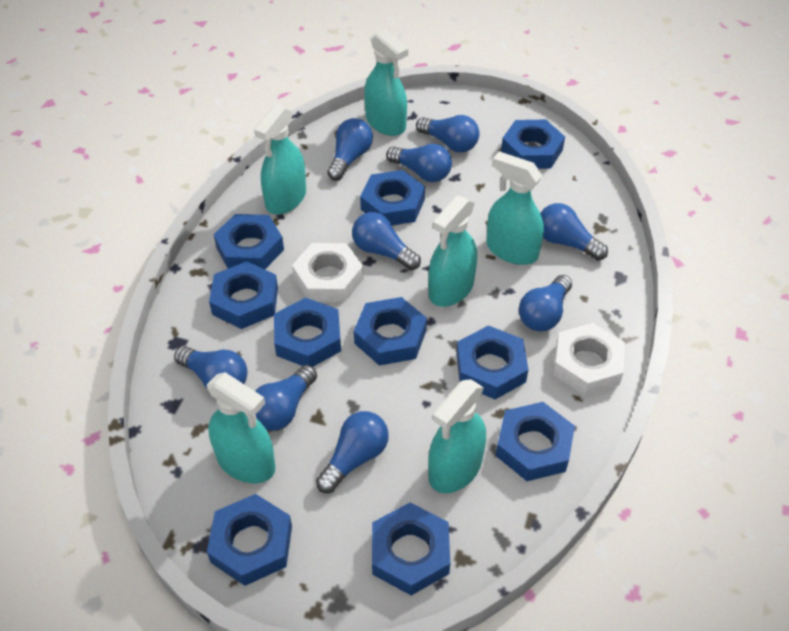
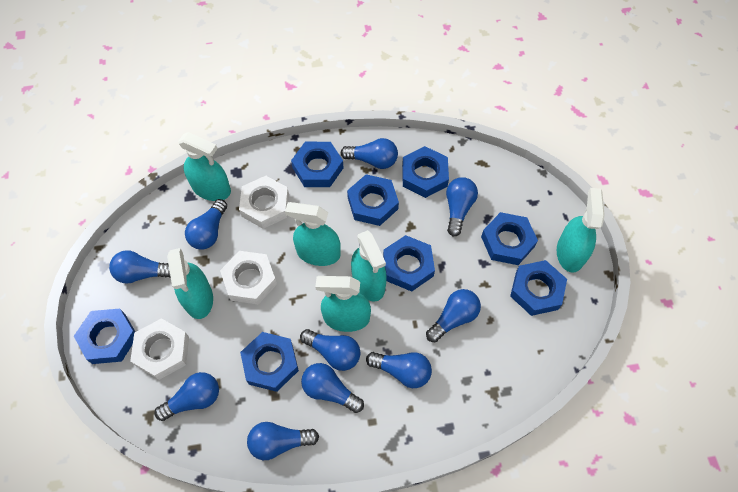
blue light bulb: [174,346,247,388] [255,365,317,431] [316,411,389,493] [327,118,373,181] [352,212,421,270] [386,144,452,182] [416,115,479,153] [519,275,572,331] [540,203,608,261] = 9 -> [109,250,171,284] [154,372,219,421] [185,199,227,250] [247,422,319,460] [300,329,360,371] [301,363,364,413] [340,138,398,169] [366,352,432,388] [426,289,481,342] [446,177,478,237] = 10
blue nut: [207,494,292,586] [209,261,278,329] [213,214,284,269] [274,297,341,367] [354,297,427,366] [360,170,425,226] [372,503,450,596] [457,325,528,400] [496,402,575,481] [501,119,565,169] = 10 -> [74,309,135,364] [240,332,299,392] [291,142,343,187] [347,174,399,226] [383,235,435,291] [402,146,449,198] [481,212,538,265] [510,260,567,316] = 8
white nut: [292,243,364,302] [553,323,625,396] = 2 -> [130,318,189,380] [220,251,277,304] [239,176,289,229] = 3

